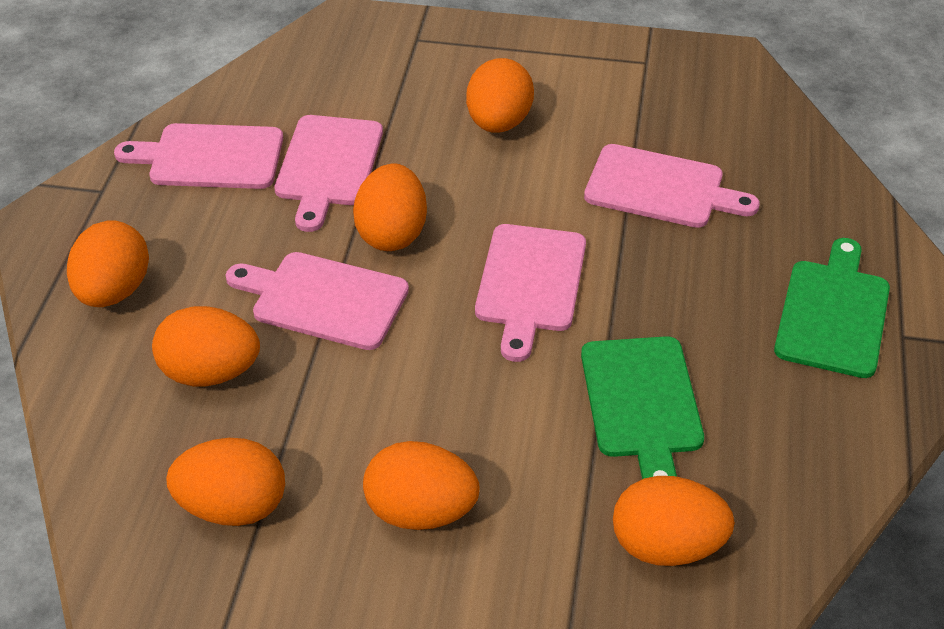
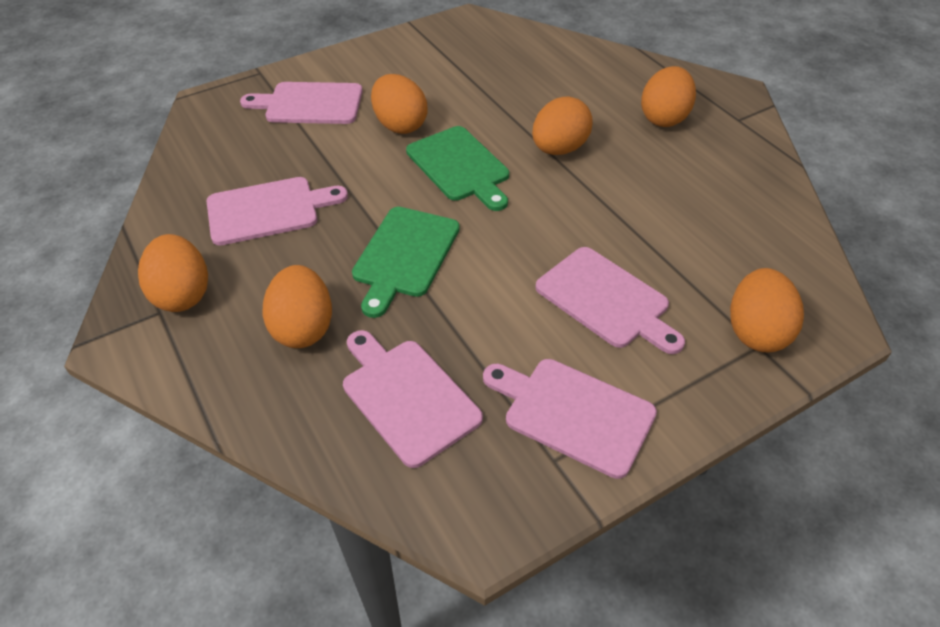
orange egg: [67,220,149,307] [152,306,260,386] [166,438,285,526] [353,163,427,251] [363,441,479,530] [466,58,534,133] [613,476,735,566] = 7 -> [138,234,208,312] [263,265,332,348] [371,74,427,134] [532,96,593,155] [641,66,696,127] [730,268,804,352] = 6

